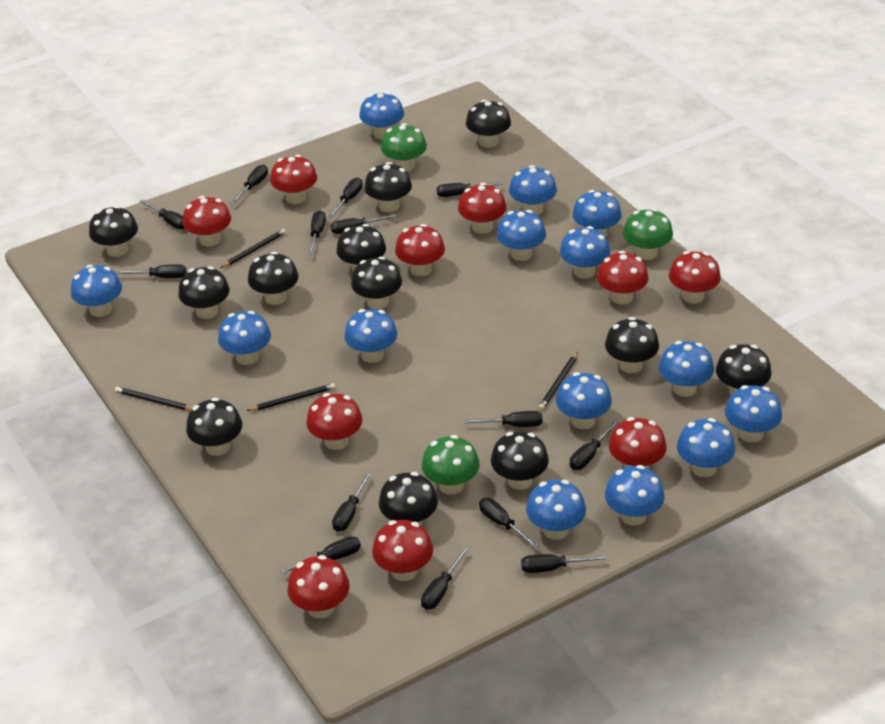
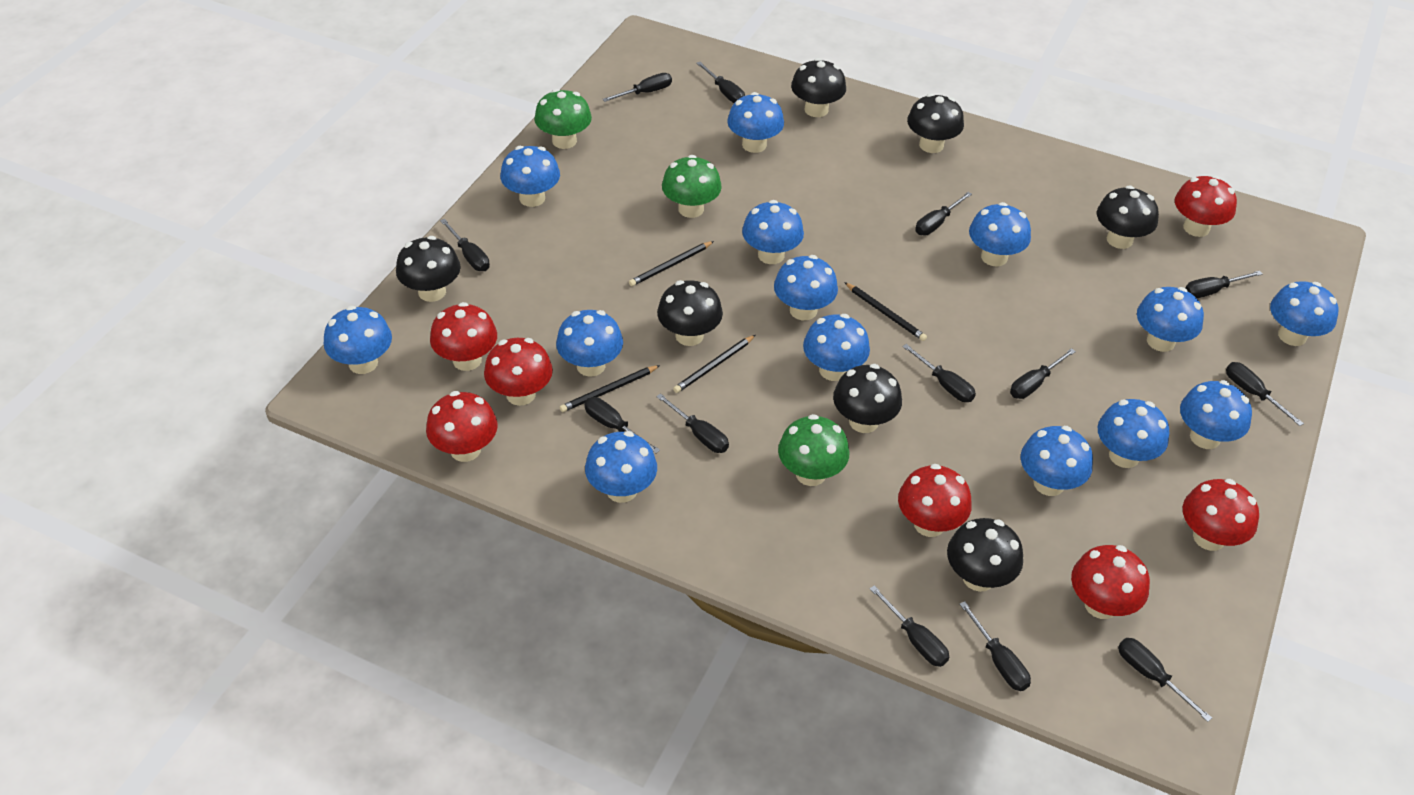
black mushroom: [89,206,138,257] [178,266,230,319] [186,398,242,456] [248,252,299,305] [336,224,386,271] [351,256,402,310] [364,162,412,212] [379,472,438,526] [466,100,511,148] [491,431,549,490] [605,317,659,373] [716,344,771,395] = 12 -> [396,236,461,302] [657,280,723,346] [791,58,846,117] [833,364,902,433] [907,93,964,153] [947,518,1023,592] [1097,185,1159,249] = 7
black screwdriver: [116,264,186,278] [139,200,185,229] [230,165,268,204] [280,536,361,574] [308,210,326,255] [328,178,363,218] [330,214,397,234] [332,472,372,532] [421,547,468,610] [436,182,502,197] [464,411,543,427] [479,498,539,549] [521,554,607,573] [570,420,619,470] = 14 -> [440,219,490,271] [584,397,660,453] [602,73,672,102] [656,393,729,453] [696,62,745,103] [870,585,949,667] [902,344,976,402] [915,192,972,236] [960,601,1031,691] [1010,348,1076,399] [1118,638,1212,722] [1185,271,1263,298] [1226,362,1304,426] = 13
red mushroom: [183,196,231,246] [270,155,317,204] [287,555,350,619] [306,393,363,450] [372,520,433,581] [395,224,445,276] [458,183,506,234] [597,251,649,305] [609,417,667,469] [669,251,721,304] = 10 -> [426,391,498,462] [430,302,497,371] [484,338,553,406] [898,464,972,537] [1071,545,1150,619] [1175,175,1237,237] [1183,479,1259,551] = 7

